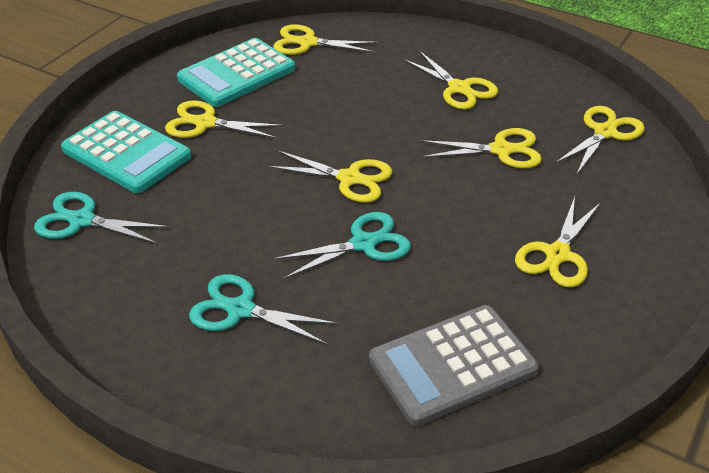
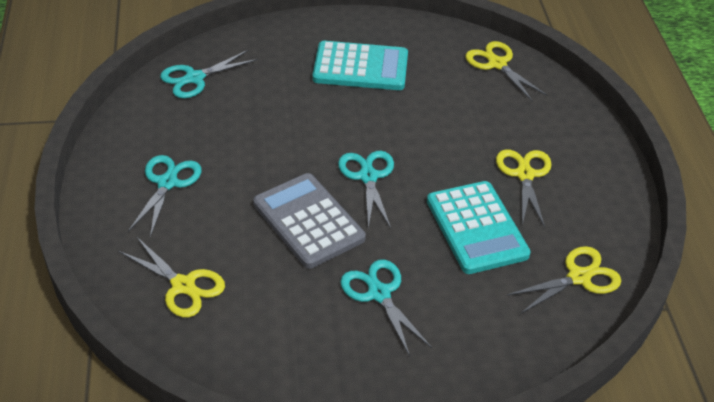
turquoise scissors: [34,192,170,244] [189,274,338,345] [273,212,411,279] = 3 -> [128,155,202,237] [160,50,258,98] [338,151,394,229] [340,260,432,356] = 4
yellow scissors: [165,100,284,139] [267,150,392,202] [273,24,379,55] [403,51,498,109] [419,128,542,168] [515,197,601,287] [555,106,645,174] = 7 -> [119,236,225,317] [465,41,548,102] [496,149,551,227] [507,246,621,314] = 4

